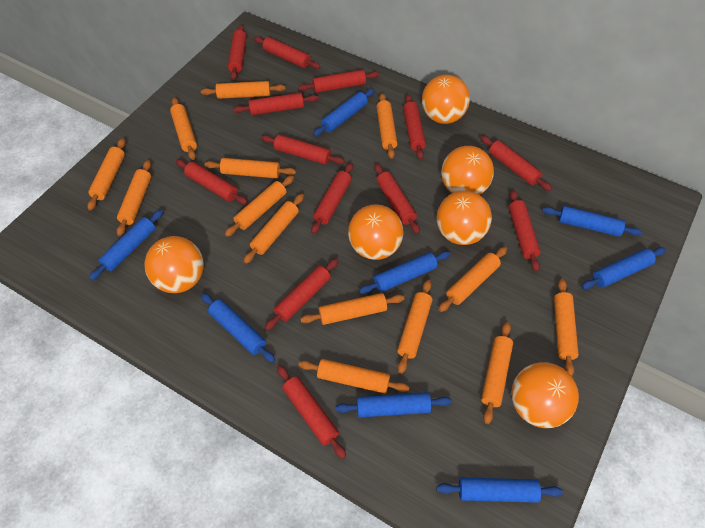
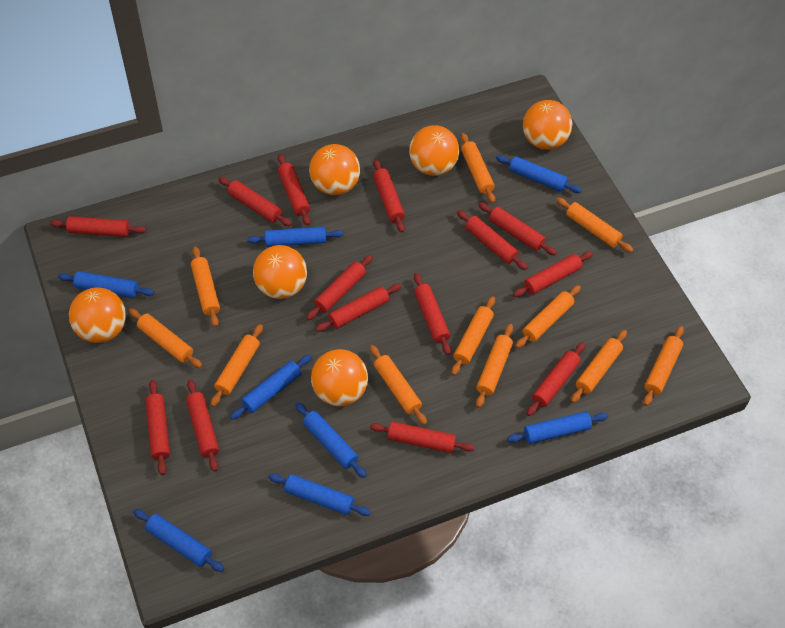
orange rolling pin: [87,138,125,210] [117,160,151,236] [170,98,197,160] [201,81,286,99] [204,158,296,178] [225,175,294,237] [243,194,304,264] [298,359,410,394] [300,293,405,325] [376,93,398,159] [397,280,433,374] [438,247,507,312] [481,322,513,424] [554,279,579,376] = 14 -> [128,308,202,368] [191,247,220,327] [211,324,263,407] [370,345,427,425] [451,296,495,376] [461,133,495,203] [476,324,513,408] [515,285,581,349] [556,198,633,253] [571,330,627,403] [643,326,684,406] = 11
red rolling pin: [176,160,248,205] [228,25,247,80] [233,93,319,115] [254,36,320,69] [261,134,345,165] [265,258,339,330] [277,365,346,459] [298,70,380,93] [311,163,353,234] [374,164,420,234] [403,94,426,160] [481,136,552,191] [509,190,541,272] = 13 -> [50,216,146,237] [145,380,170,475] [186,379,219,472] [218,177,291,226] [278,154,310,226] [306,255,373,320] [316,284,402,332] [370,421,474,453] [373,159,405,232] [414,273,451,355] [457,210,528,270] [479,203,557,255] [513,251,593,297] [527,342,585,416] = 14

